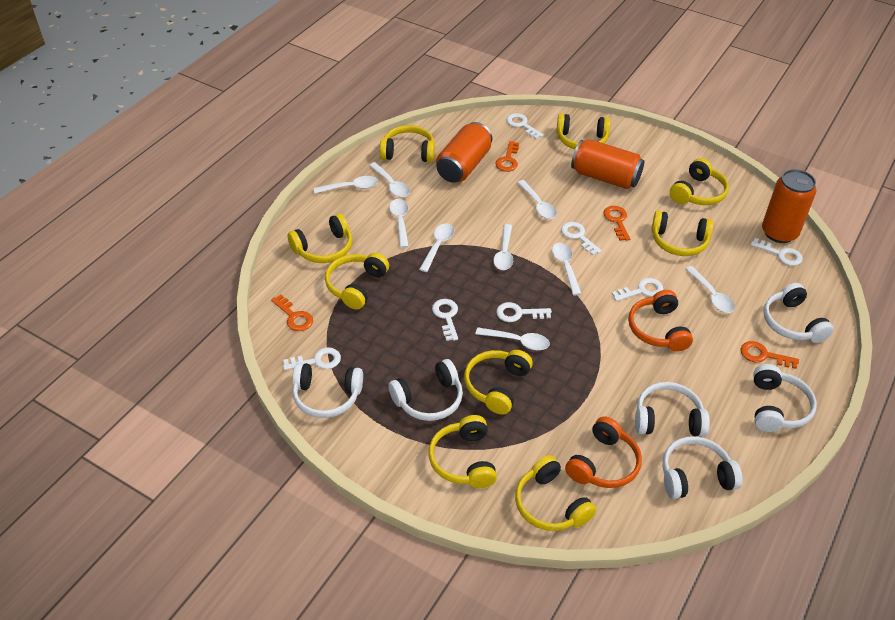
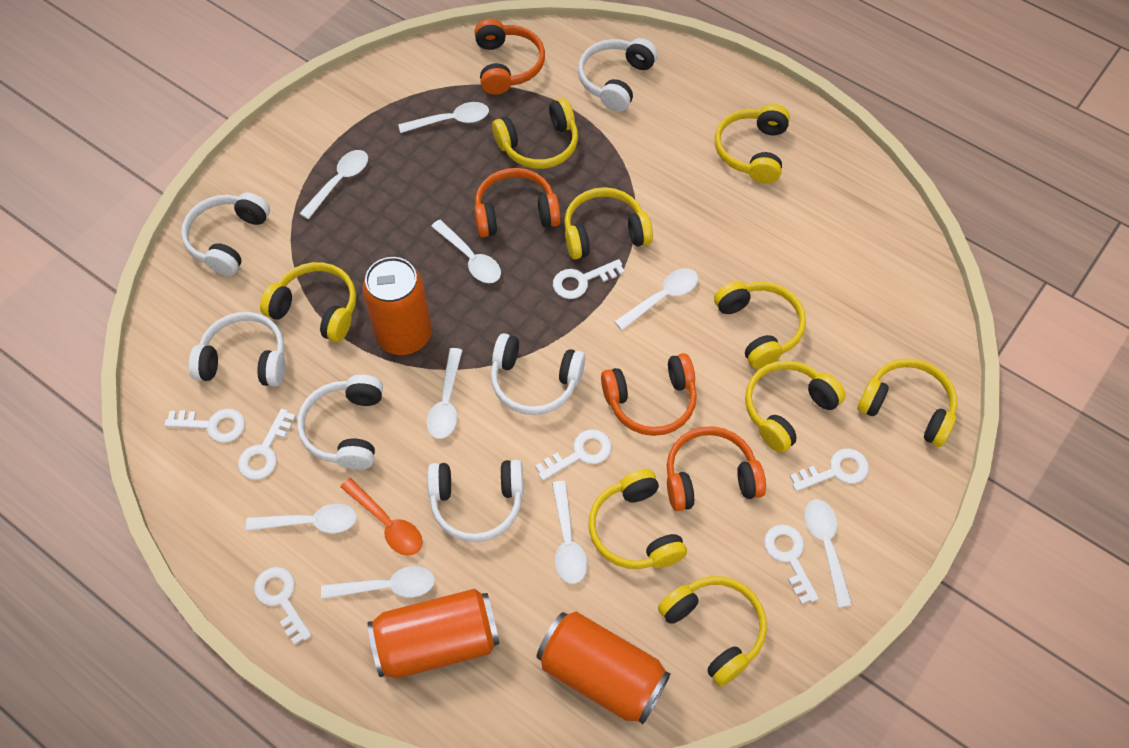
orange headphones: [565,417,642,488] [628,290,693,352] = 2 -> [474,168,561,237] [475,19,545,95] [601,353,697,436] [667,426,766,511] = 4
orange key: [271,295,313,331] [495,141,519,172] [603,206,630,241] [740,341,799,369] = 4 -> none = 0
orange spoon: none = 0 -> [340,478,423,556] = 1

